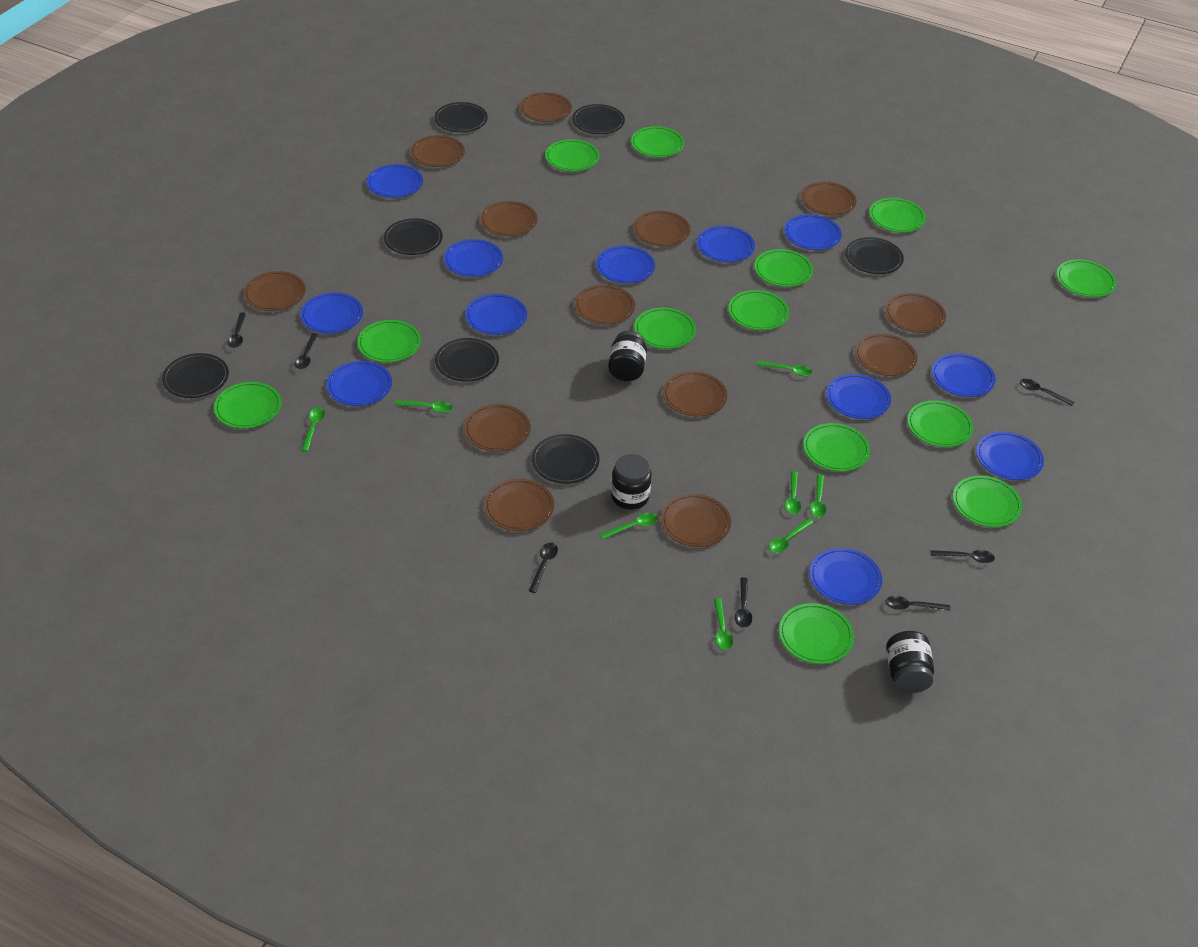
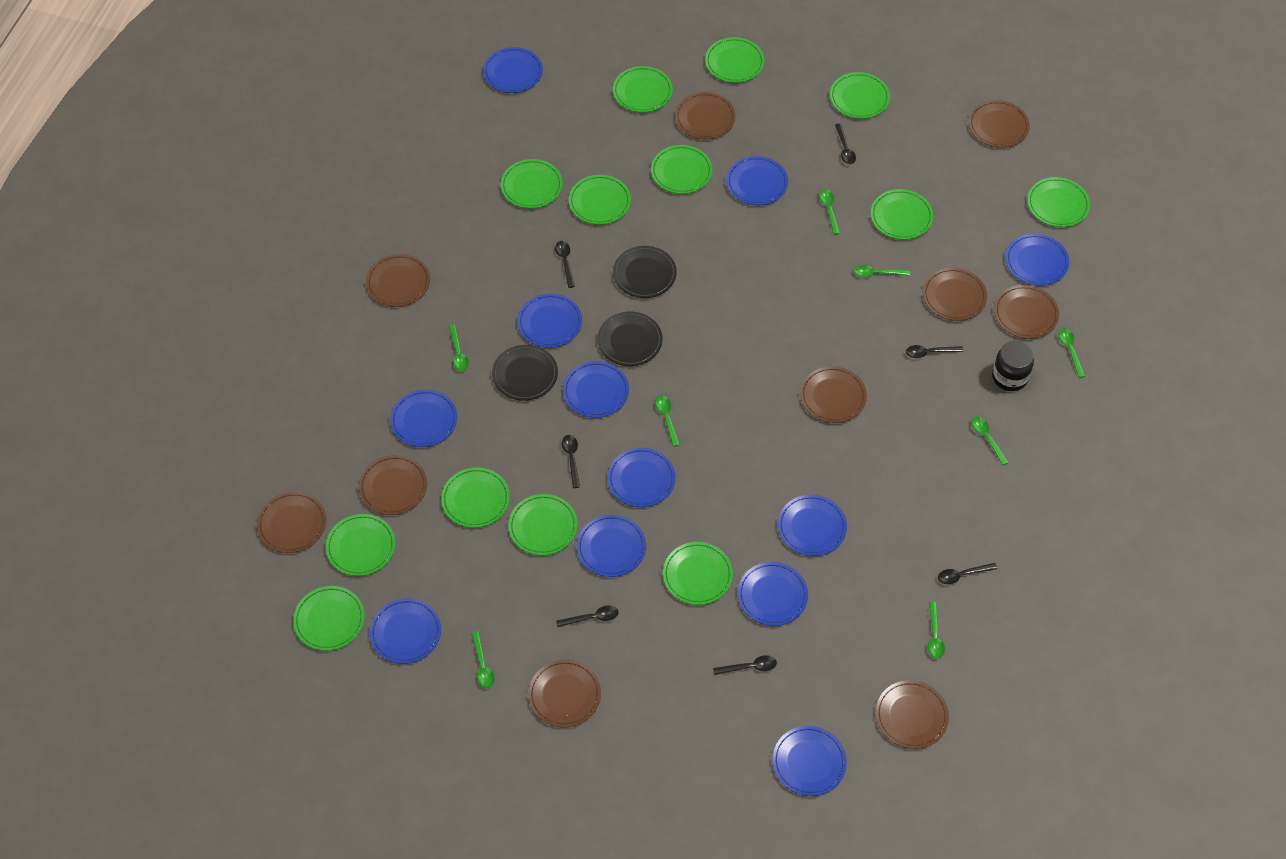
black jar: [608,330,647,381] [611,454,652,510] [886,631,934,693] = 3 -> [992,341,1034,391] = 1
black plate: [162,353,229,398] [384,218,443,255] [434,102,488,132] [435,338,499,382] [531,434,600,484] [572,104,625,134] [845,237,904,274] = 7 -> [492,345,558,401] [597,311,663,366] [613,246,677,298] = 3
brown plate: [244,271,306,311] [410,135,465,167] [464,404,531,452] [480,201,538,236] [484,479,554,531] [520,92,572,122] [574,285,635,325] [633,211,691,246] [661,494,731,547] [663,371,727,417] [801,182,857,216] [855,333,918,376] [885,293,946,333] = 13 -> [257,492,326,553] [359,455,427,515] [366,254,430,307] [528,660,601,727] [675,92,736,139] [800,366,867,423] [876,680,949,749] [923,268,987,321] [969,100,1030,148] [994,285,1059,339] = 10

